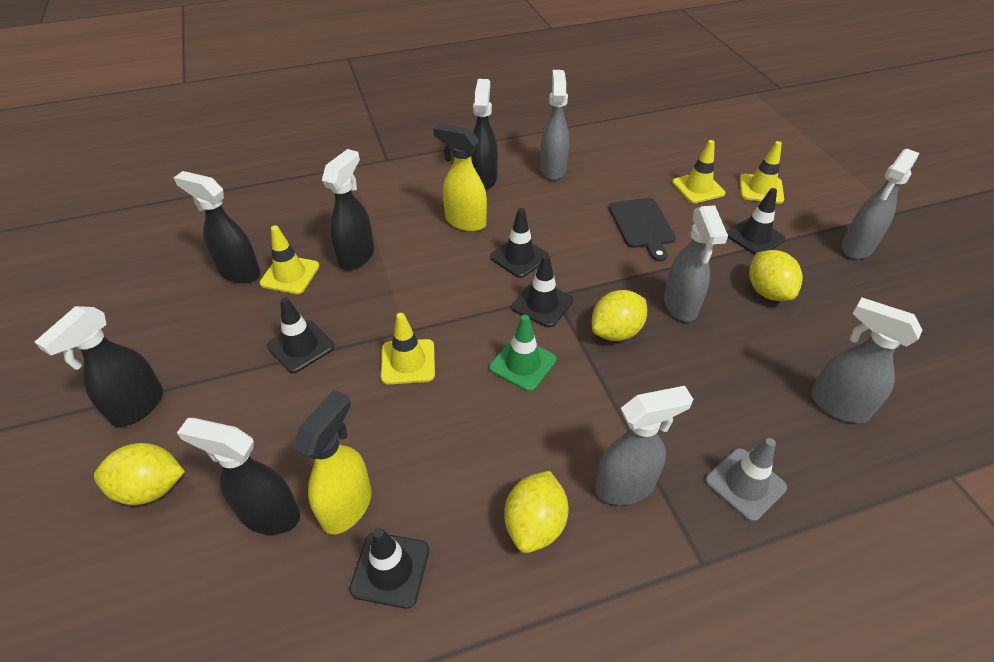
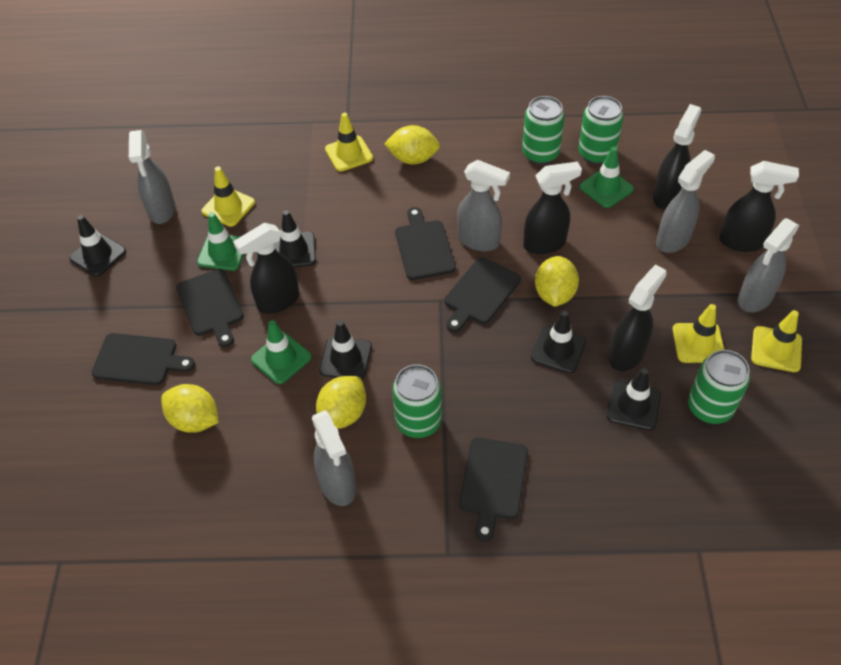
black cutting board: [609,198,676,261] = 1 -> [91,333,195,385] [176,269,244,347] [395,207,456,280] [445,257,521,332] [459,438,528,542] = 5
green can: none = 0 -> [392,364,442,438] [522,96,565,165] [578,96,624,165] [688,350,750,424] = 4
green traffic cone: [489,315,557,391] = 1 -> [197,212,244,271] [251,320,312,384] [580,147,634,208] = 3
grey traffic cone: [705,438,787,522] = 1 -> none = 0
yellow spray bottle: [293,390,372,534] [433,123,487,232] = 2 -> none = 0

